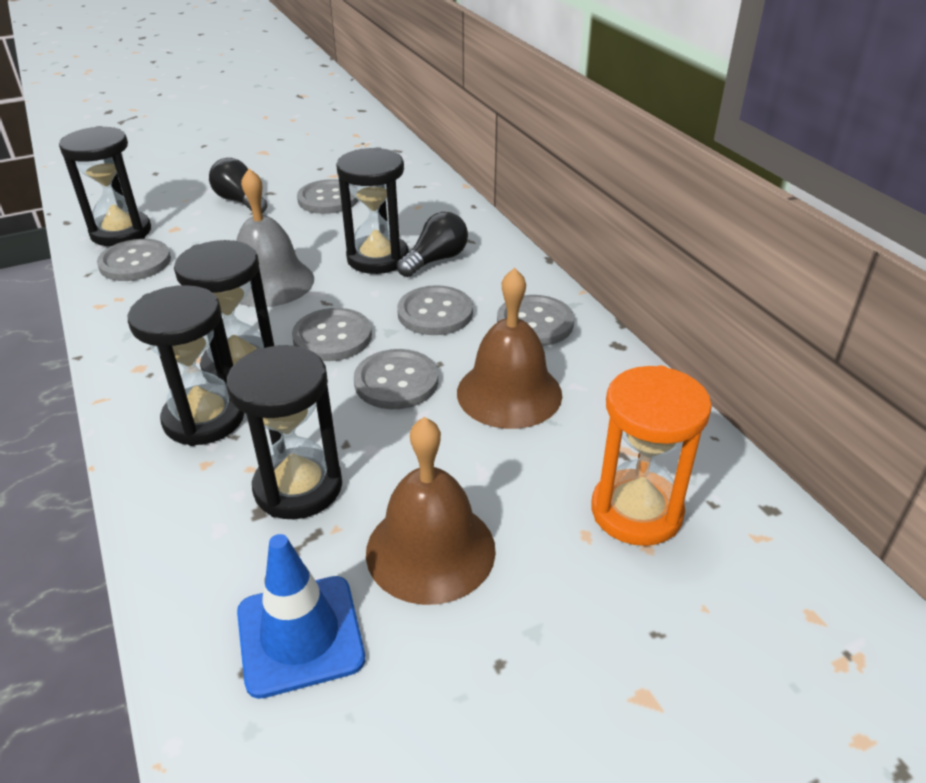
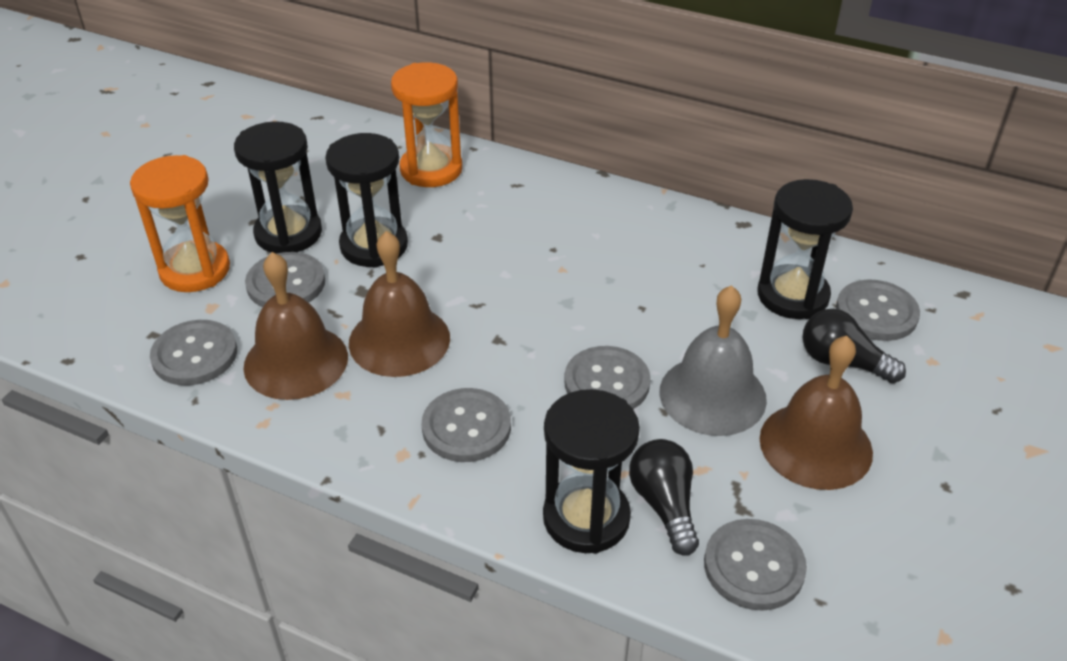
black hourglass: [59,126,151,246] [128,285,244,446] [174,240,274,382] [226,345,342,519] [336,147,409,274] = 5 -> [234,121,322,254] [325,133,408,268] [543,389,640,554] [757,179,853,319] = 4
blue traffic cone: [237,534,365,699] = 1 -> none = 0
brown bell: [366,417,496,605] [457,268,562,429] = 2 -> [243,252,348,400] [349,231,450,377] [760,336,873,490] = 3
orange hourglass: [591,365,712,546] = 1 -> [130,155,230,292] [391,62,462,187] = 2

